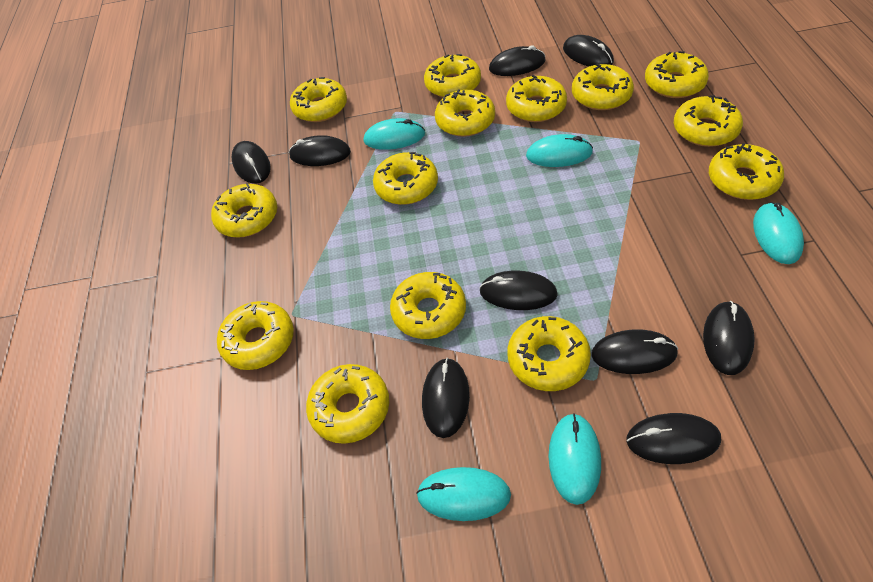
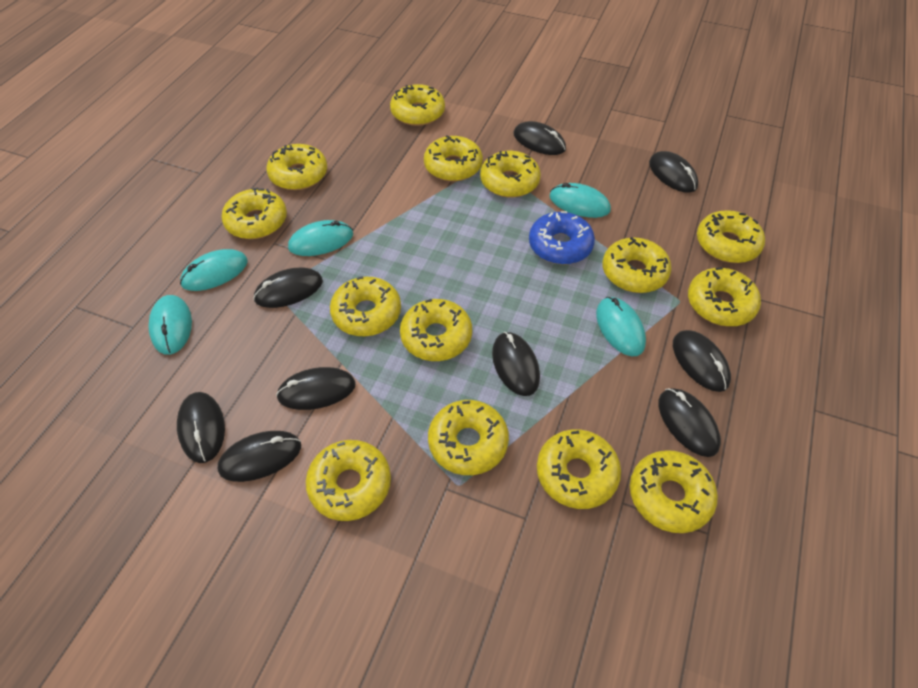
blue donut: none = 0 -> [529,211,595,265] = 1

